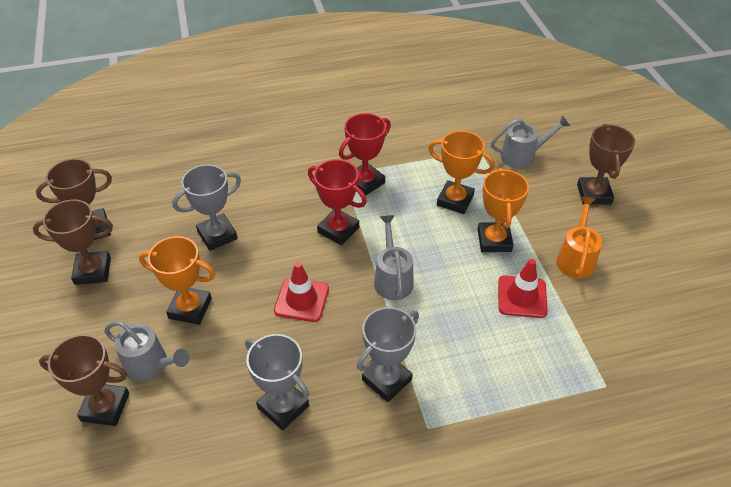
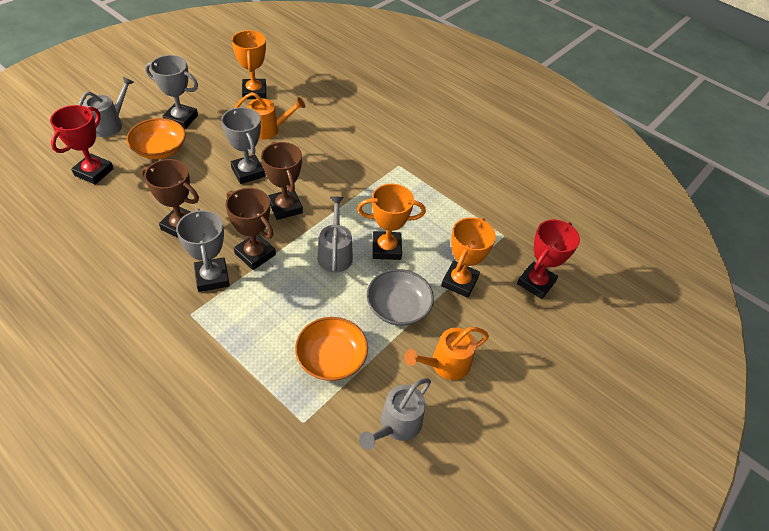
brown trophy: [33,199,113,285] [36,159,112,240] [39,334,129,426] [577,124,635,205] = 4 -> [141,159,199,238] [225,188,276,270] [261,142,303,220] = 3
grey bowl: none = 0 -> [367,269,434,326] = 1
orange bowl: none = 0 -> [127,118,186,159] [295,317,368,381] = 2
orange watering can: [556,196,602,279] = 1 -> [235,92,305,140] [404,327,489,380] = 2
red traffic cone: [274,262,329,322] [498,259,548,318] = 2 -> none = 0

